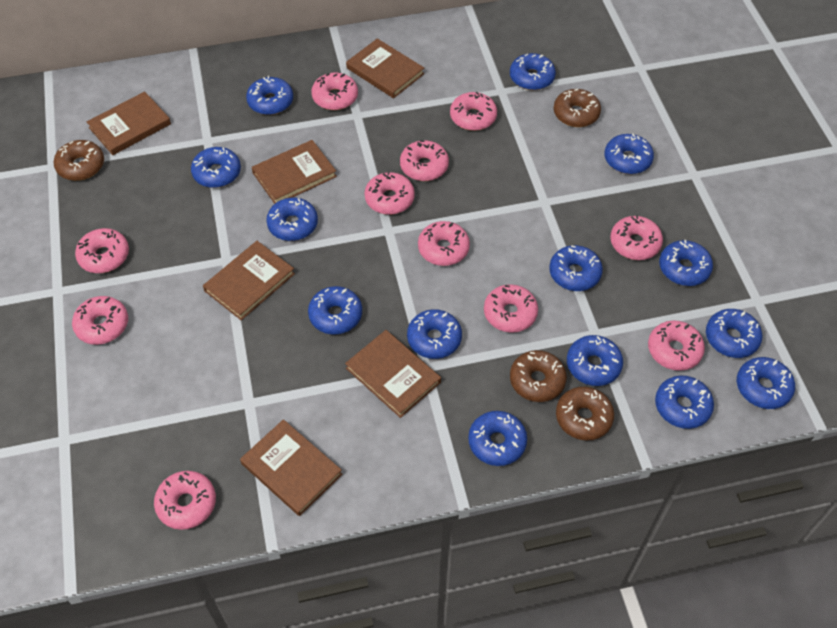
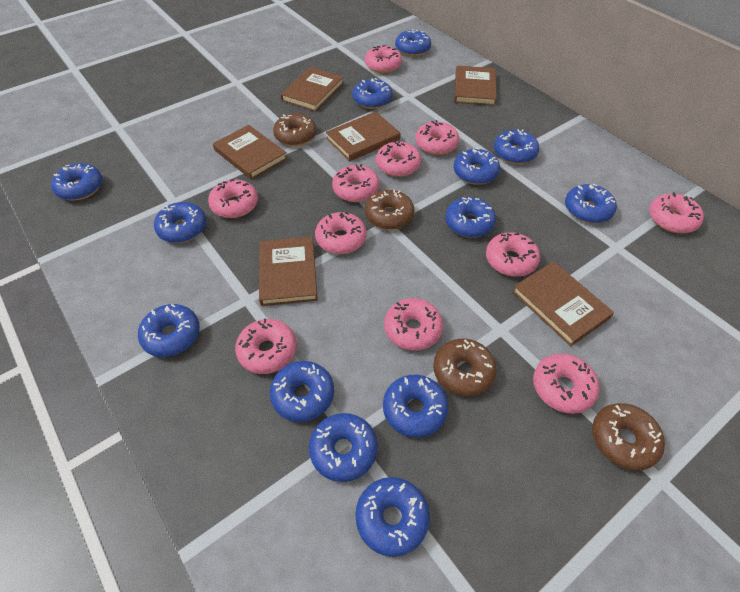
blue donut: [191,147,241,188] [246,76,293,115] [266,198,318,241] [308,286,362,334] [407,309,462,359] [468,411,527,466] [510,53,556,90] [549,245,603,291] [567,335,623,386] [604,134,654,174] [655,376,714,429] [659,240,713,286] [706,309,762,358] [737,357,795,409] = 14 -> [51,163,102,200] [138,304,200,357] [154,202,206,243] [270,361,334,422] [309,413,378,482] [352,78,393,109] [355,477,430,557] [383,375,449,438] [395,29,431,56] [445,197,496,238] [454,148,500,185] [494,129,539,164] [565,183,617,223] = 13

